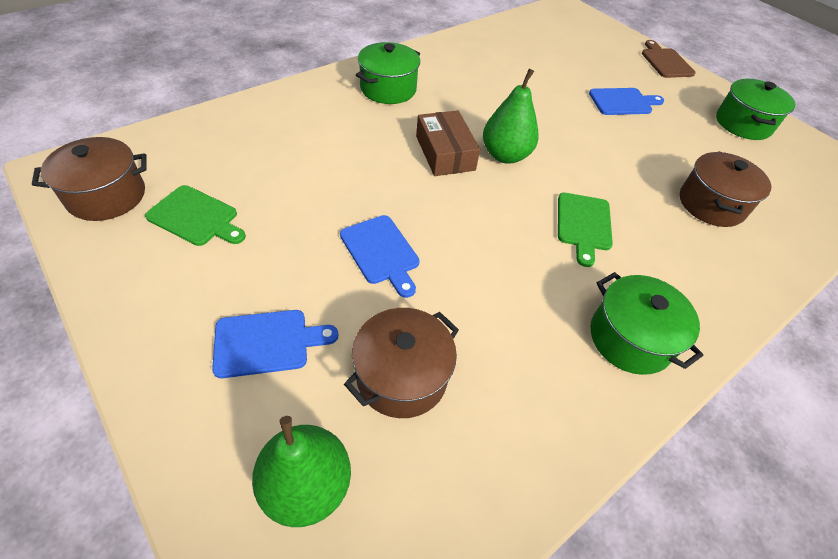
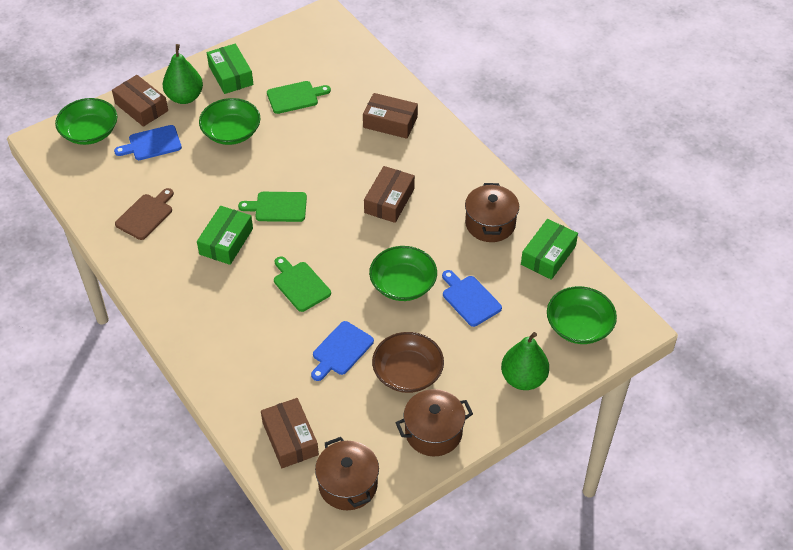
brown bowl: none = 0 -> [372,332,444,393] = 1
brown box: [416,110,480,176] = 1 -> [112,75,168,127] [261,398,319,468] [363,93,418,139] [364,166,415,223] = 4
green bowl: none = 0 -> [55,98,117,145] [199,98,261,145] [369,246,437,301] [547,286,617,344] = 4
green box: none = 0 -> [197,206,253,265] [207,43,254,94] [521,219,578,280] = 3
green cutting board: [145,185,246,246] [558,193,613,267] = 2 -> [238,192,307,222] [267,81,331,114] [274,256,331,312] = 3
green pot: [356,42,420,104] [590,272,704,375] [716,79,795,140] = 3 -> none = 0

